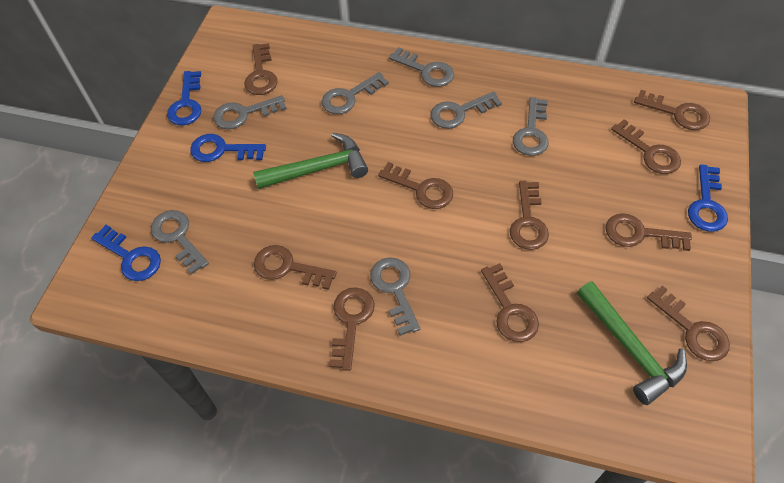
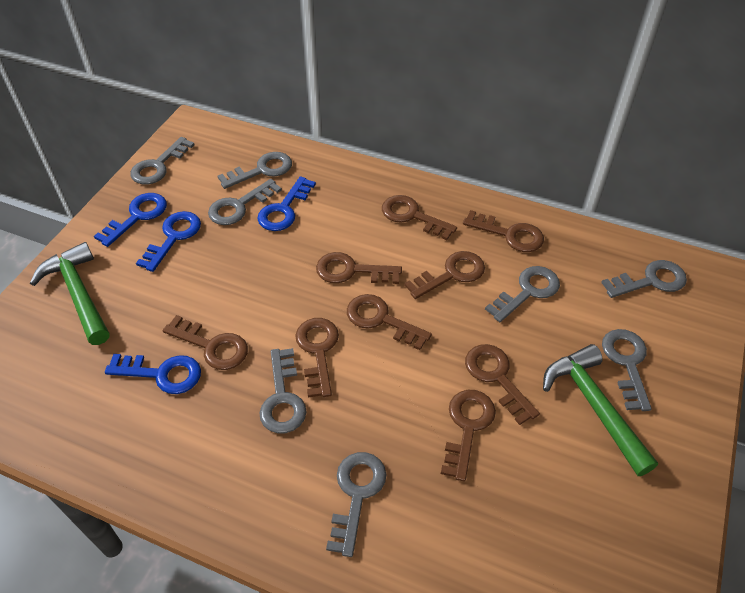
brown key: [244,43,278,95] [254,245,337,290] [329,287,375,371] [378,162,453,209] [481,263,539,342] [510,181,549,250] [605,213,692,251] [611,119,681,174] [634,90,710,130] [647,286,730,361] = 10 -> [163,315,248,370] [295,318,339,398] [316,252,402,284] [347,294,432,350] [382,195,457,240] [404,251,485,299] [441,390,496,481] [463,210,544,252] [465,344,540,425] = 9
grey key: [151,210,209,275] [213,95,287,129] [321,72,389,114] [370,257,421,336] [389,47,454,87] [431,91,502,129] [513,97,549,156] = 7 -> [131,137,195,185] [208,179,282,225] [218,152,292,189] [259,348,306,433] [326,452,387,557] [485,266,560,322] [601,260,687,298] [602,329,651,411] = 8

